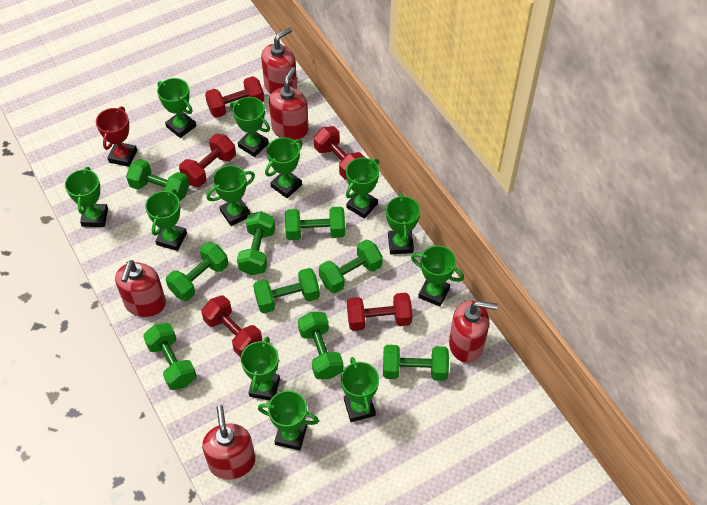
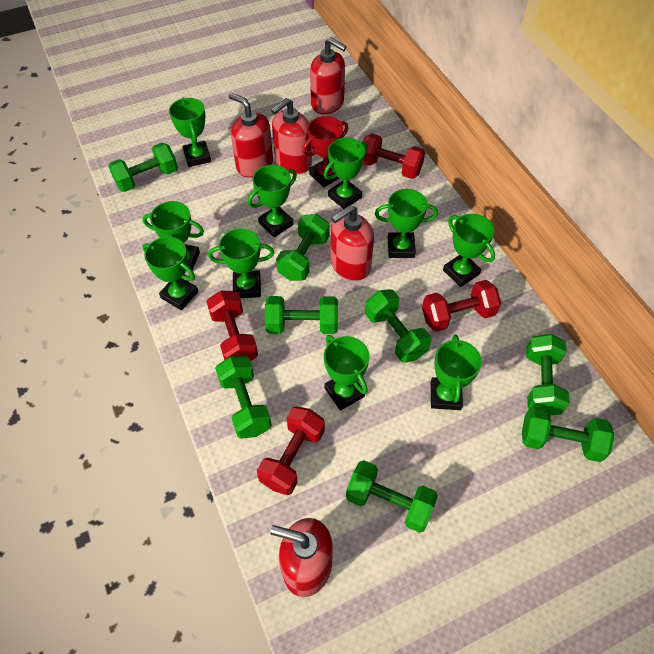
green dumbbell: [126,159,189,201] [143,323,197,390] [166,242,228,301] [237,211,275,275] [253,268,320,313] [285,207,345,240] [298,312,343,379] [319,240,383,293] [383,345,449,381] = 9 -> [108,143,178,192] [215,356,272,439] [265,296,338,334] [276,214,330,281] [346,460,438,533] [365,289,431,363] [522,406,614,462] [526,334,570,415] = 8
green trophy: [65,167,108,227] [145,189,187,251] [157,78,196,138] [206,165,255,226] [230,97,270,157] [241,337,280,400] [258,390,319,450] [265,137,303,198] [341,357,379,422] [346,158,379,219] [386,193,420,254] [411,245,464,307] = 12 -> [142,201,204,271] [142,237,198,310] [169,98,211,167] [208,228,274,298] [248,165,297,237] [324,138,368,209] [324,335,370,411] [375,189,438,258] [431,335,482,410] [443,214,495,287] = 10
red dumbbell: [179,134,236,187] [202,295,262,357] [205,76,264,118] [314,126,365,179] [347,293,413,331] = 5 -> [206,290,258,361] [257,406,325,495] [363,134,425,179] [422,280,501,332] = 4

